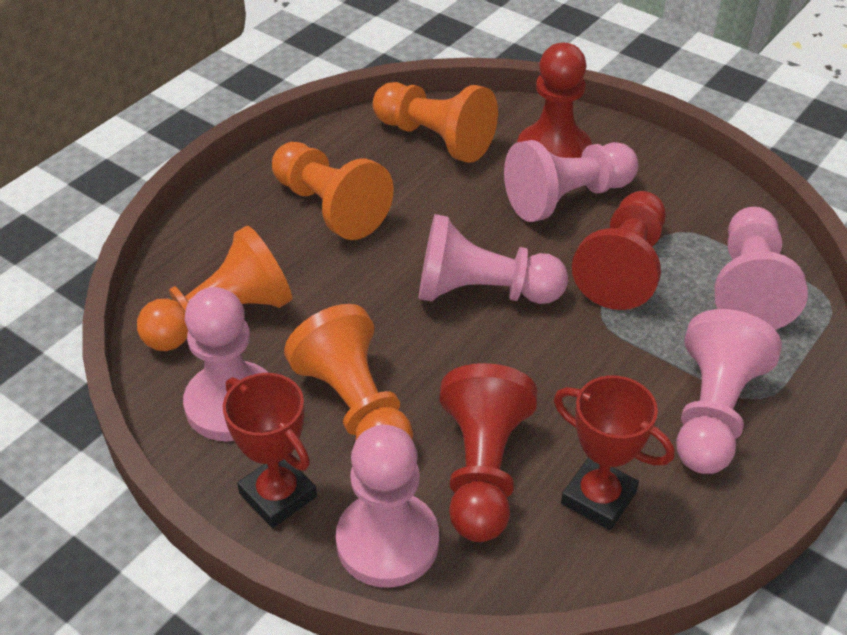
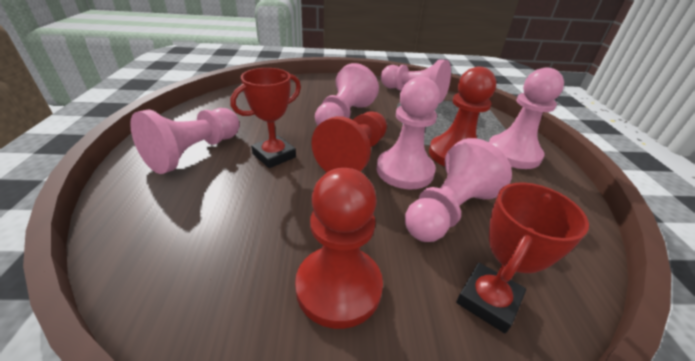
orange pawn: [137,226,292,351] [272,142,394,240] [284,304,413,440] [373,82,498,163] = 4 -> none = 0

